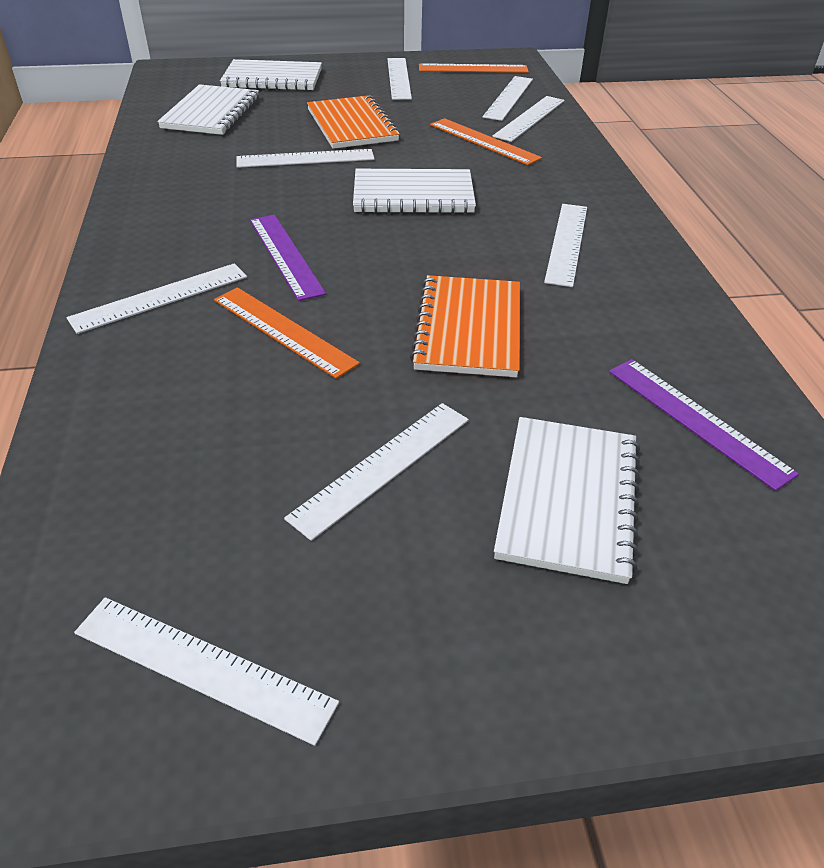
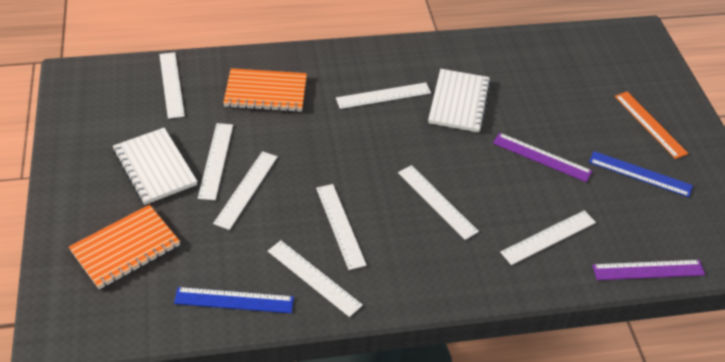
blue ruler: none = 0 -> [174,287,294,313] [589,151,693,197] = 2
orange ruler: [214,287,360,379] [419,63,529,73] [430,118,542,165] = 3 -> [615,92,688,159] = 1
white notebook: [157,84,259,135] [220,59,322,91] [353,169,476,214] [494,417,640,584] = 4 -> [113,128,197,205] [428,69,491,132] = 2

